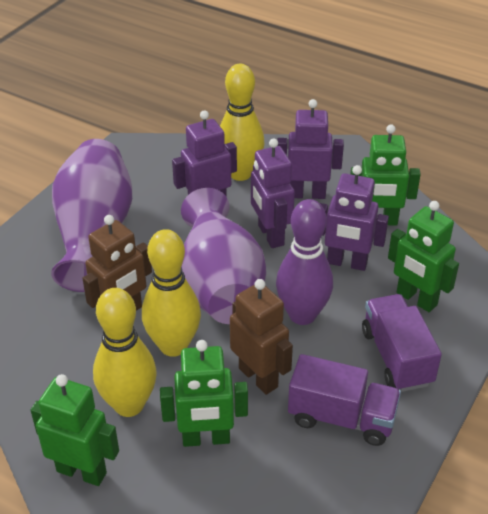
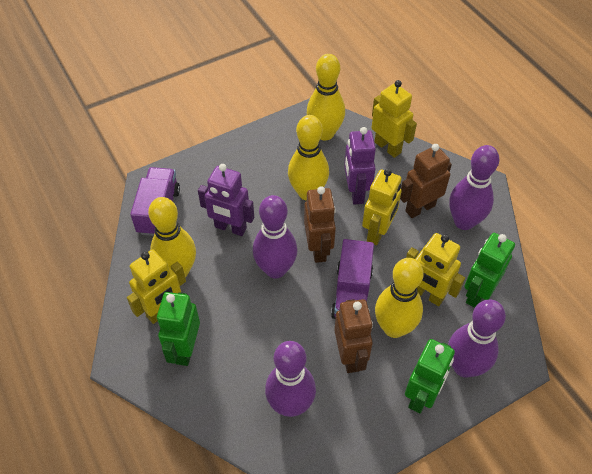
brown robot: [82,215,152,311] [230,279,293,395] = 2 -> [304,186,336,263] [334,299,373,373] [400,144,452,218] = 3
green robot: [31,374,119,486] [160,340,248,447] [351,124,421,226] [388,201,459,312] = 4 -> [157,292,200,366] [405,339,455,414] [464,233,515,308] = 3
purple bowling pin: [276,199,333,325] = 1 -> [253,195,297,279] [265,341,316,417] [448,300,506,378] [449,145,499,230] = 4
purple robot: [172,110,237,197] [251,138,295,248] [277,99,344,199] [320,165,389,271] = 4 -> [198,164,254,236] [344,127,376,205] = 2
purple vase: [51,139,132,292] [181,188,266,324] = 2 -> none = 0
yellow bowling pin: [93,288,156,417] [142,229,201,357] [220,64,264,181] = 3 -> [148,197,196,277] [288,115,329,201] [307,54,345,140] [375,258,424,338] = 4
yellow robot: none = 0 -> [127,250,186,324] [362,169,402,245] [371,80,417,158] [406,233,465,306] = 4

